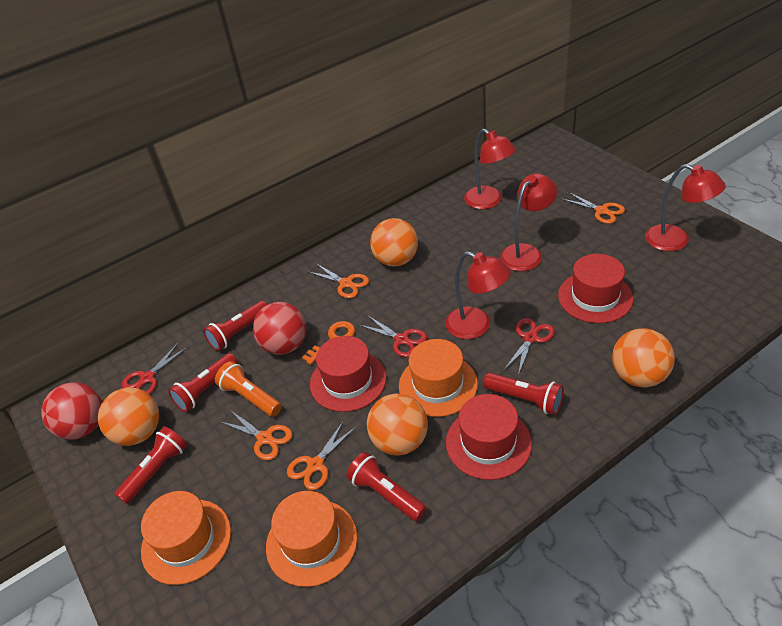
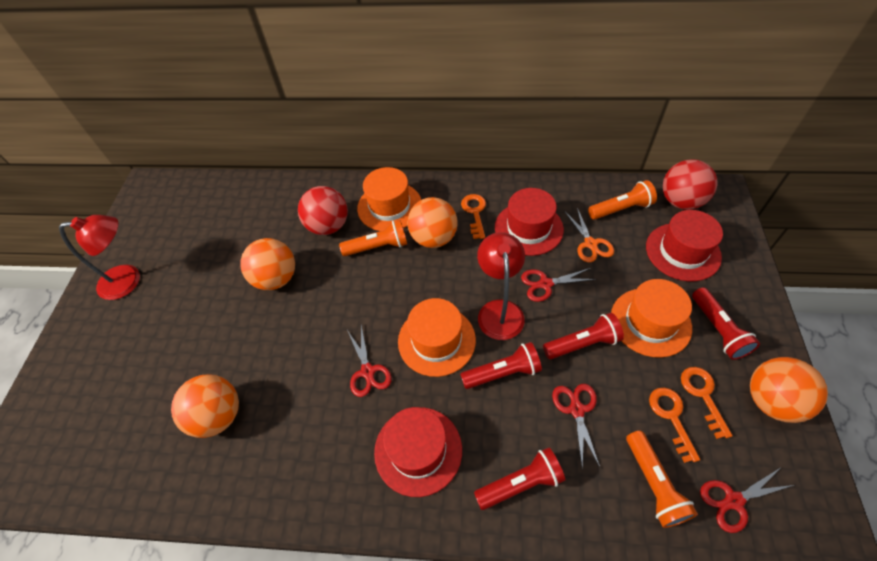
orange flashlight: [215,361,282,417] = 1 -> [339,220,407,256] [588,180,657,220] [626,431,698,528] = 3
orange key: [302,321,355,365] = 1 -> [461,194,486,239] [649,388,700,463] [681,367,733,439] = 3
orange scissors: [219,410,293,460] [287,420,356,490] [307,264,369,298] [562,192,625,224] = 4 -> [565,208,614,263] = 1
red flashlight: [114,426,187,504] [168,353,238,412] [203,301,267,351] [346,452,427,521] [483,373,564,415] = 5 -> [460,342,542,389] [474,448,565,510] [543,313,624,359] [692,287,760,360] = 4
red lamp: [445,251,511,339] [464,129,516,209] [500,173,558,271] [645,164,726,251] = 4 -> [59,215,140,300] [477,232,525,340] = 2
red scissors: [121,343,188,394] [360,315,427,357] [503,318,555,375] = 3 -> [347,325,392,397] [521,268,596,302] [552,384,600,469] [700,468,794,533] = 4

